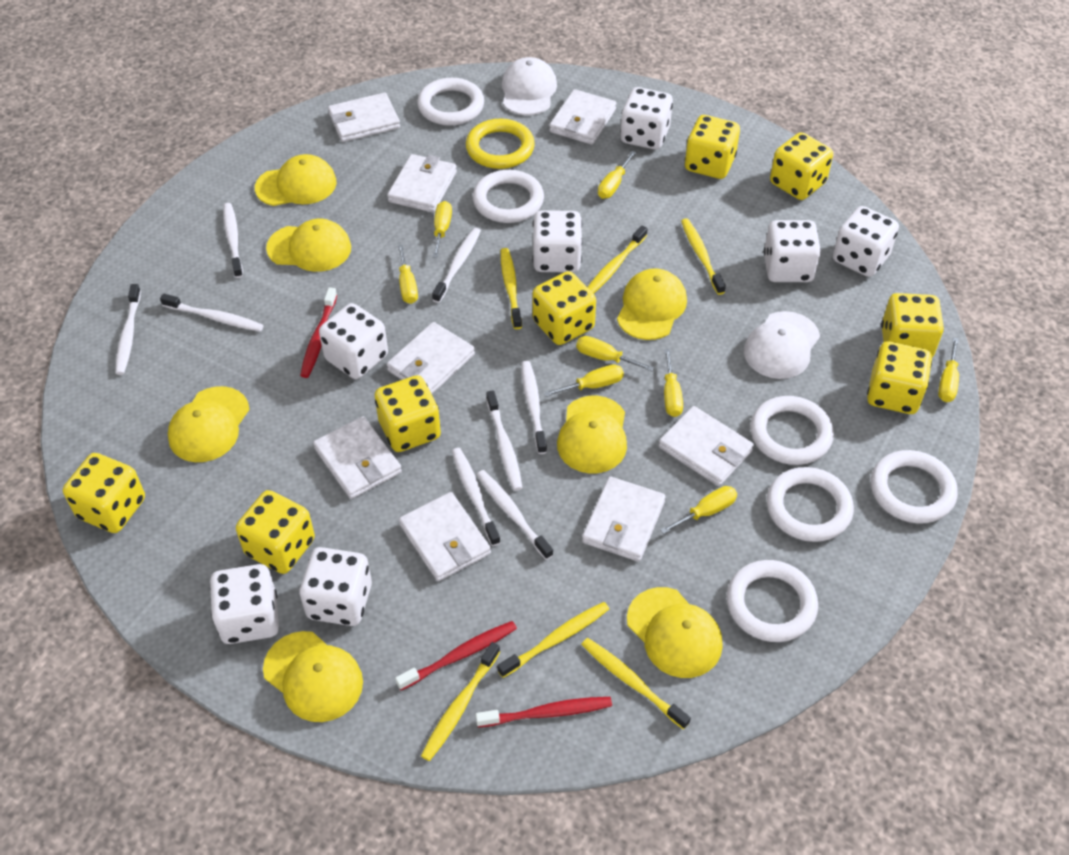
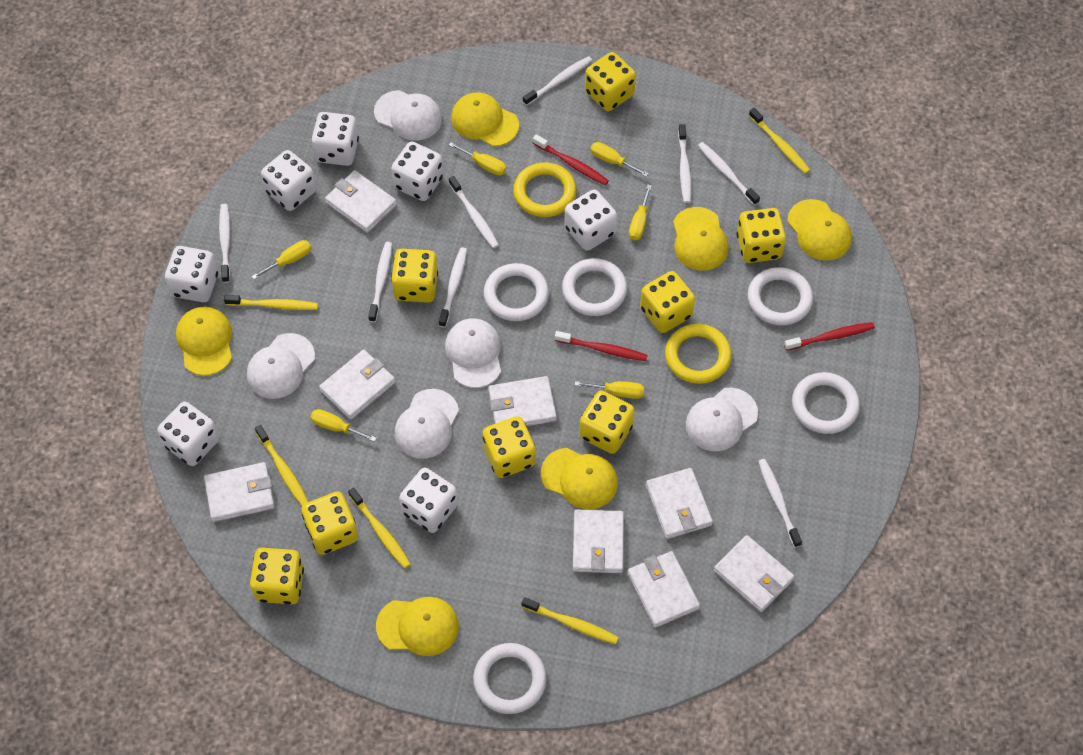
white cap: [502,57,557,115] [744,311,820,379] = 2 -> [247,333,315,399] [374,90,442,141] [395,389,459,459] [445,318,501,388] [686,388,758,451] = 5
white ring: [417,78,484,126] [473,170,544,223] [727,560,818,642] [750,396,834,465] [767,467,854,542] [871,450,958,524] = 6 -> [473,643,546,714] [484,263,549,321] [562,258,627,316] [748,267,813,325] [792,372,860,434] = 5
yellow cap: [168,386,250,462] [255,154,336,206] [263,631,363,722] [266,219,351,272] [557,396,627,473] [617,269,687,340] [627,587,723,678] = 7 -> [176,307,232,376] [376,597,459,656] [451,92,519,146] [541,448,618,510] [673,207,729,270] [787,199,852,261] = 6
yellow ring: [466,118,535,169] = 1 -> [513,163,576,217] [665,324,732,384] = 2
yellow screwdriver: [398,245,418,304] [432,201,452,258] [544,364,624,397] [576,336,654,371] [598,151,636,199] [660,486,737,534] [664,349,683,417] [938,338,959,402] = 8 -> [251,240,311,279] [311,409,376,442] [449,142,506,175] [575,381,644,399] [590,142,649,177] [629,185,652,240] = 6
yellow toothbrush: [421,642,500,761] [497,602,609,678] [501,248,522,329] [581,638,691,729] [588,226,648,294] [681,218,726,295] = 6 -> [224,295,318,310] [255,425,308,506] [348,488,411,568] [522,597,619,644] [749,108,810,174] = 5

